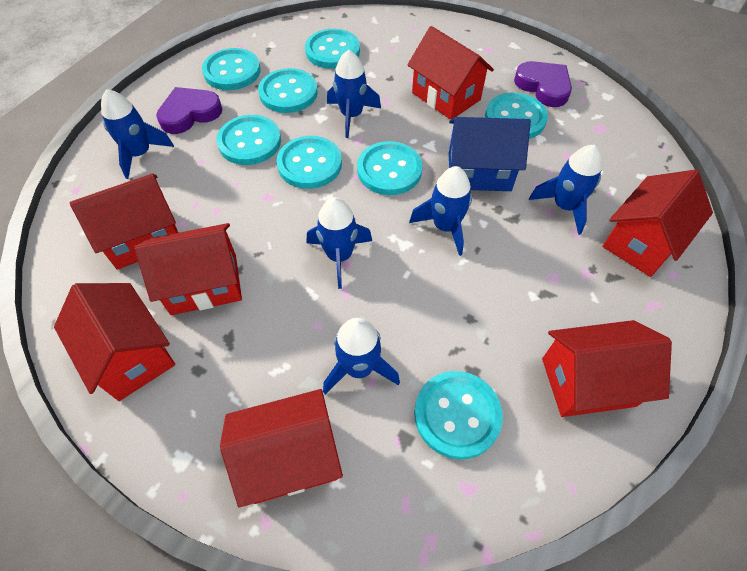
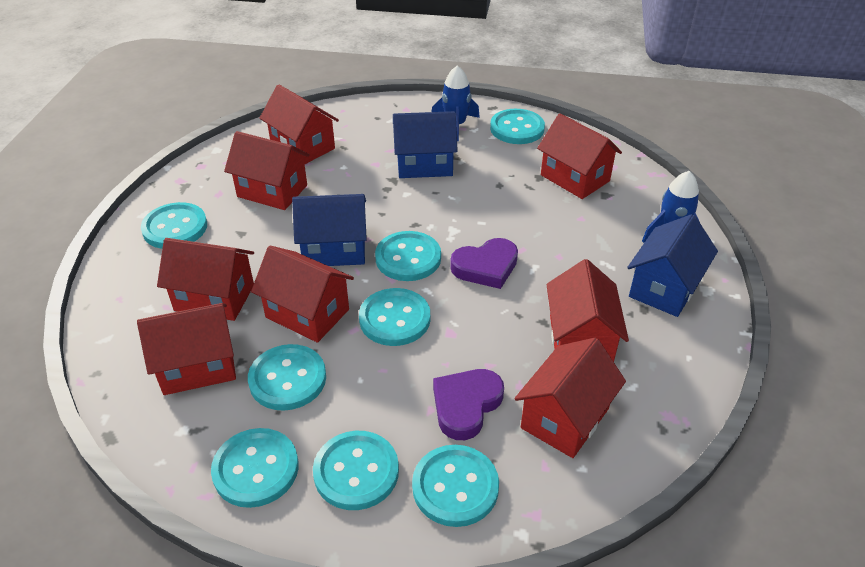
blue house: [449,117,531,191] = 1 -> [292,194,367,266] [393,111,458,178] [627,214,718,317] = 3
blue rocket: [101,89,174,179] [307,197,372,289] [323,318,400,394] [327,50,381,138] [409,166,472,256] [529,145,602,235] = 6 -> [431,66,480,141] [642,171,699,243] = 2
red house: [54,283,175,401] [70,173,178,270] [134,223,242,315] [220,389,343,507] [407,26,494,120] [542,320,672,417] [602,170,713,277] = 7 -> [137,303,236,395] [157,238,254,321] [224,131,310,210] [251,246,354,343] [260,84,339,164] [514,338,626,458] [537,113,622,199] [546,259,629,362] = 8

